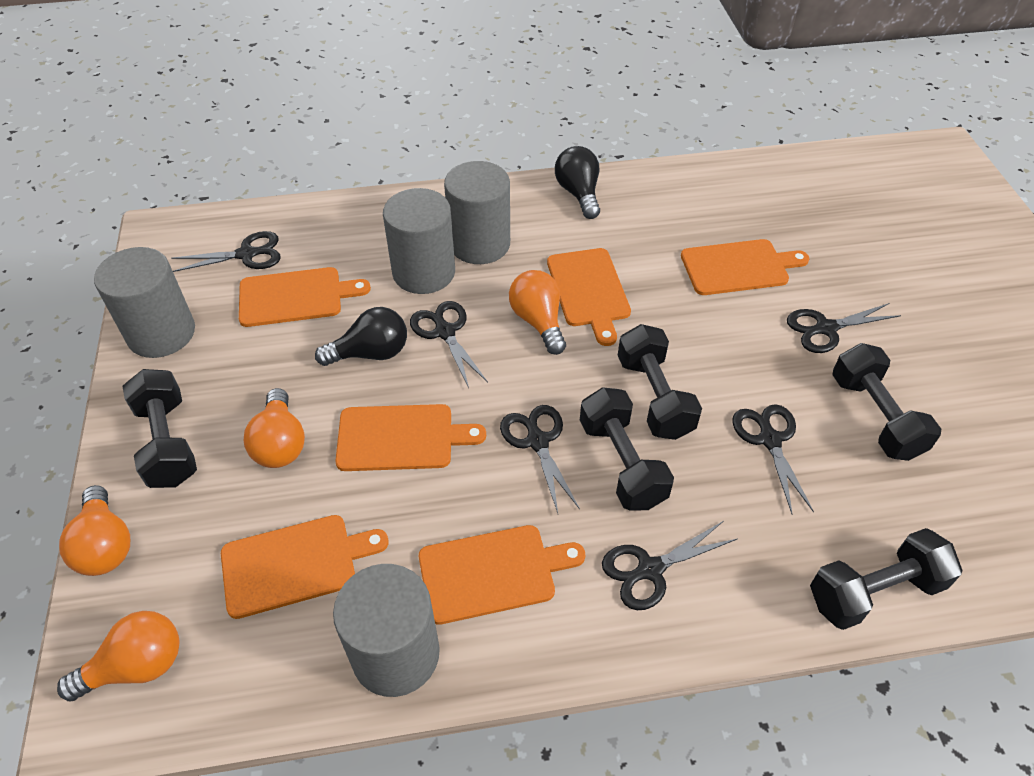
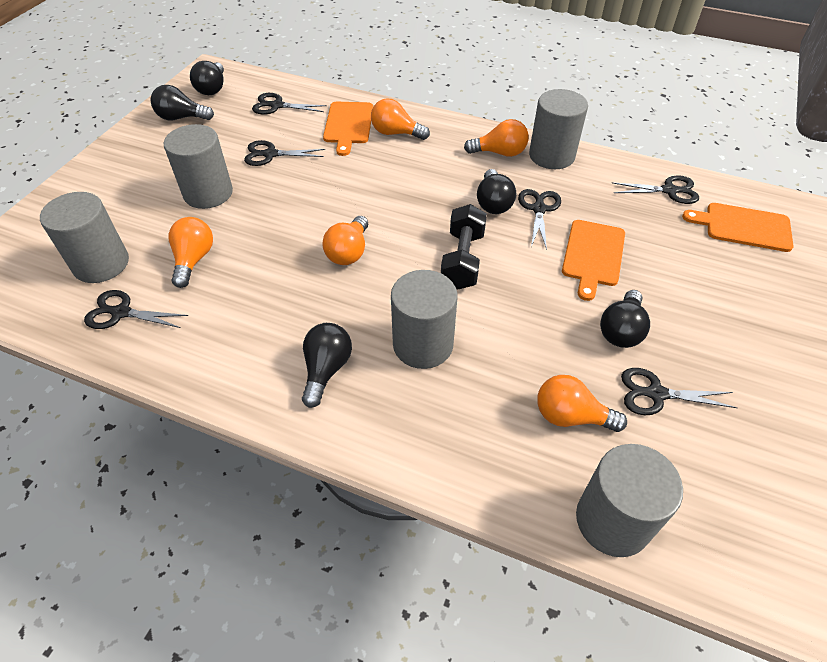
black dumbbell: [123,369,197,488] [580,387,674,510] [618,324,702,440] [810,528,963,630] [832,343,941,461] = 5 -> [441,204,487,290] = 1
black light bulb: [315,307,407,366] [555,146,600,219] = 2 -> [151,85,214,121] [190,61,224,95] [302,323,352,408] [477,169,516,214] [600,290,650,348] = 5
grey cylinder: [94,247,195,358] [333,564,440,697] [383,188,455,294] [444,161,510,264] = 4 -> [40,192,129,283] [164,124,233,209] [391,270,458,369] [529,89,588,169] [576,444,683,557] = 5
orange cutting board: [221,515,388,619] [239,267,371,327] [335,404,486,471] [419,525,585,625] [547,248,631,346] [681,239,809,295] = 6 -> [323,102,373,156] [562,220,625,301] [682,203,794,252] = 3
orange light bulb: [57,611,180,701] [59,485,130,576] [244,388,305,468] [509,270,566,355] = 4 -> [169,217,213,288] [322,216,368,265] [371,98,430,140] [464,119,529,157] [537,375,627,432] = 5

